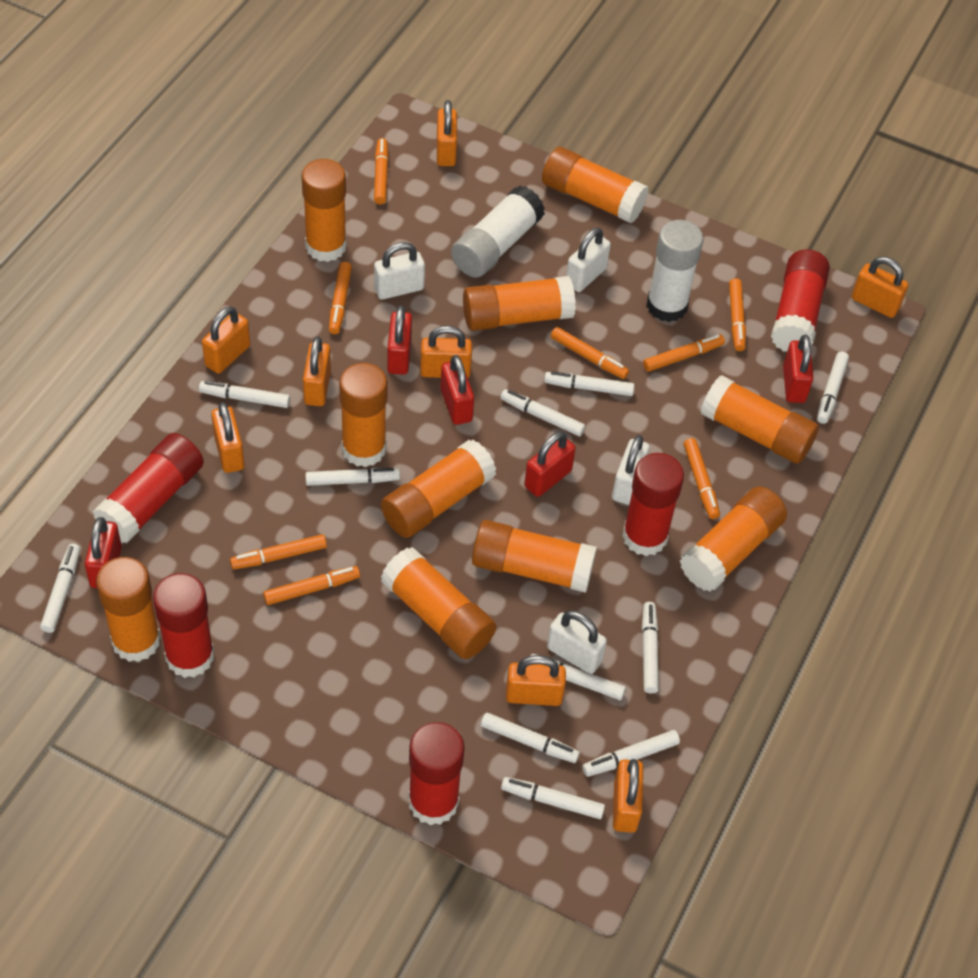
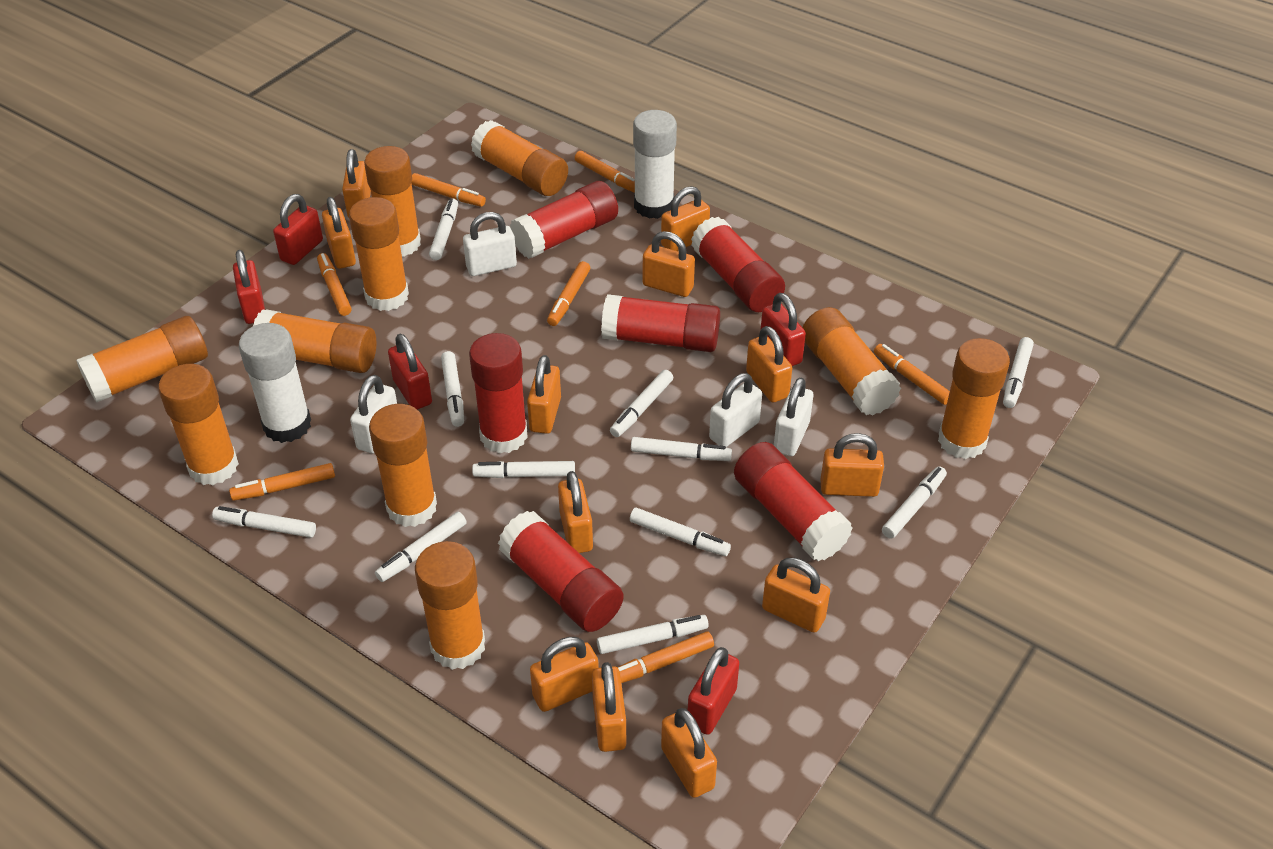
orange marker: [230,534,327,569] [263,566,360,605] [329,262,352,334] [374,138,389,204] [551,327,629,379] [643,334,725,372] [684,438,720,519] [729,278,746,351] = 8 -> [229,463,335,501] [317,253,352,316] [411,173,486,207] [547,261,590,326] [575,151,635,192] [618,631,714,683] [874,344,950,405] = 7
orange padlock: [202,306,250,373] [211,402,244,473] [303,336,331,406] [420,326,472,378] [437,100,457,166] [506,655,566,706] [613,759,643,833] [852,257,908,318] = 8 -> [322,197,356,269] [342,149,371,218] [527,355,561,434] [530,637,599,712] [558,471,593,553] [592,662,626,752] [643,231,695,297] [661,186,710,251] [661,708,717,798] [746,326,792,402] [762,558,830,633] [821,433,884,497] = 12
red glue stick: [93,433,204,543] [153,573,214,678] [408,722,465,825] [622,453,684,556] [771,249,830,352] = 5 -> [469,333,528,454] [498,511,624,632] [510,181,618,259] [601,294,720,352] [691,217,785,312] [734,442,853,561] = 6

